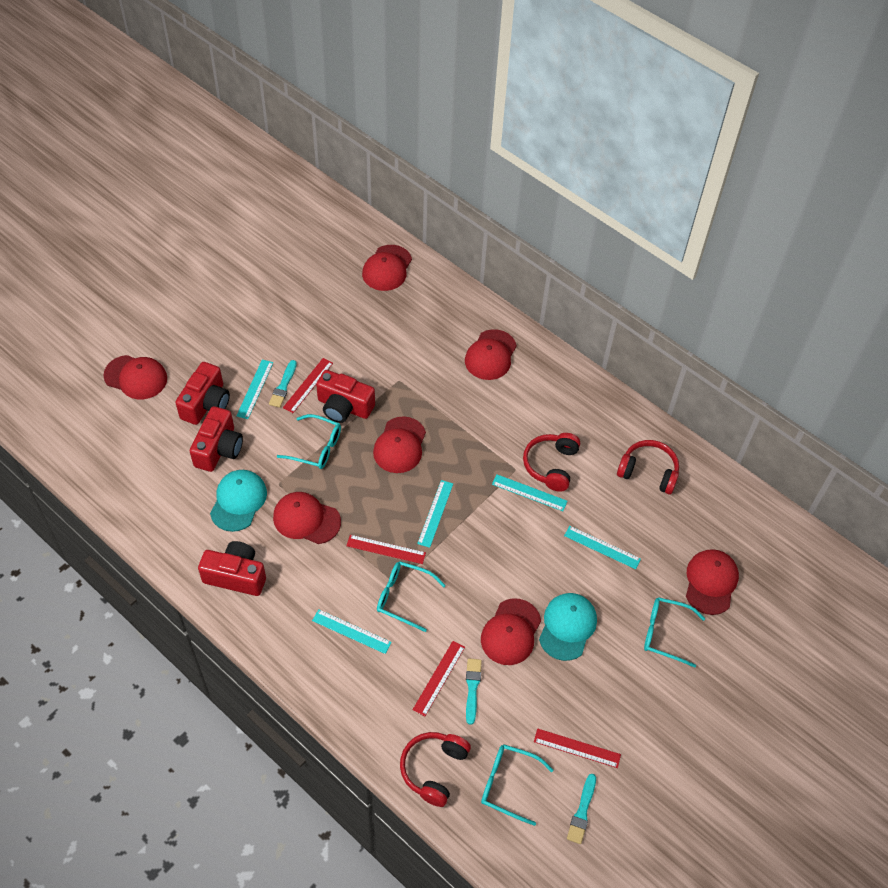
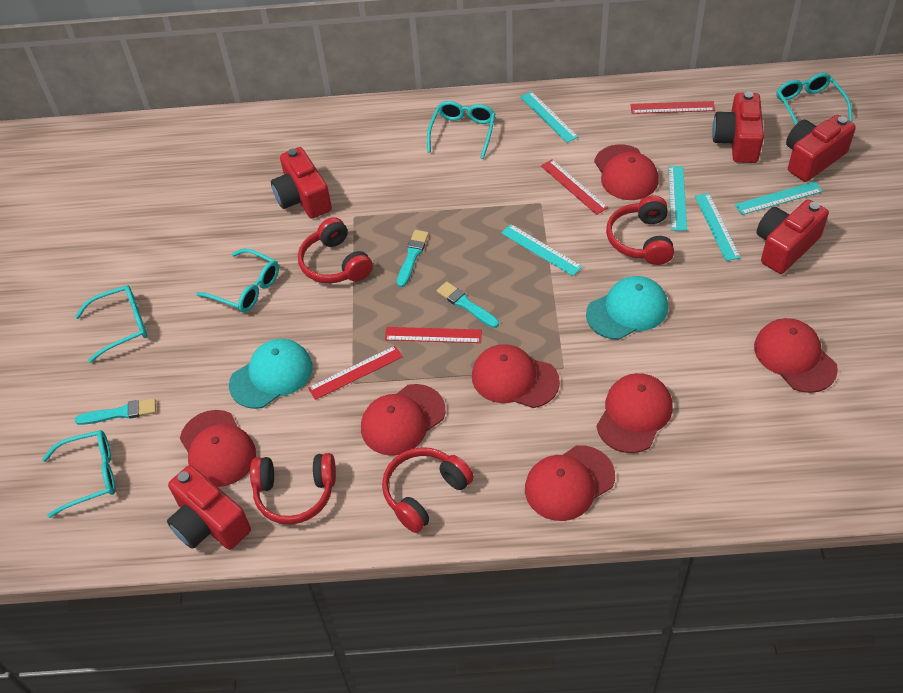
red camera: [175,362,230,425] [190,406,243,472] [198,541,266,596] [316,370,375,423] = 4 -> [167,465,251,550] [271,147,332,219] [712,91,764,163] [757,200,829,274] [786,115,856,182] = 5
red headphones: [400,732,471,807] [523,433,580,492] [617,440,679,494] = 3 -> [250,453,336,524] [298,217,373,283] [382,447,474,533] [606,195,674,265] = 4
turquoise glasses: [277,414,341,469] [377,561,446,632] [481,744,553,826] [644,597,705,668] = 4 -> [42,430,116,518] [75,285,147,363] [196,249,279,313] [427,101,496,159] [776,73,853,125] = 5

